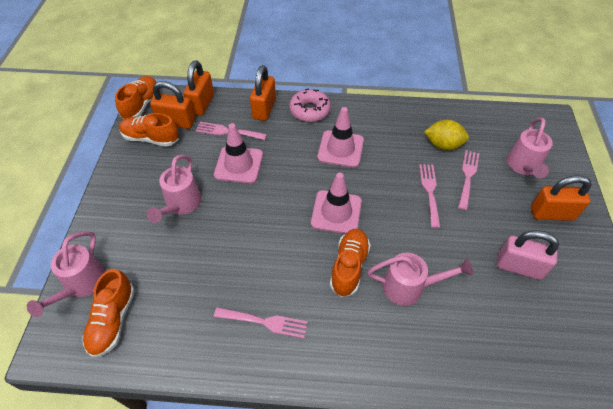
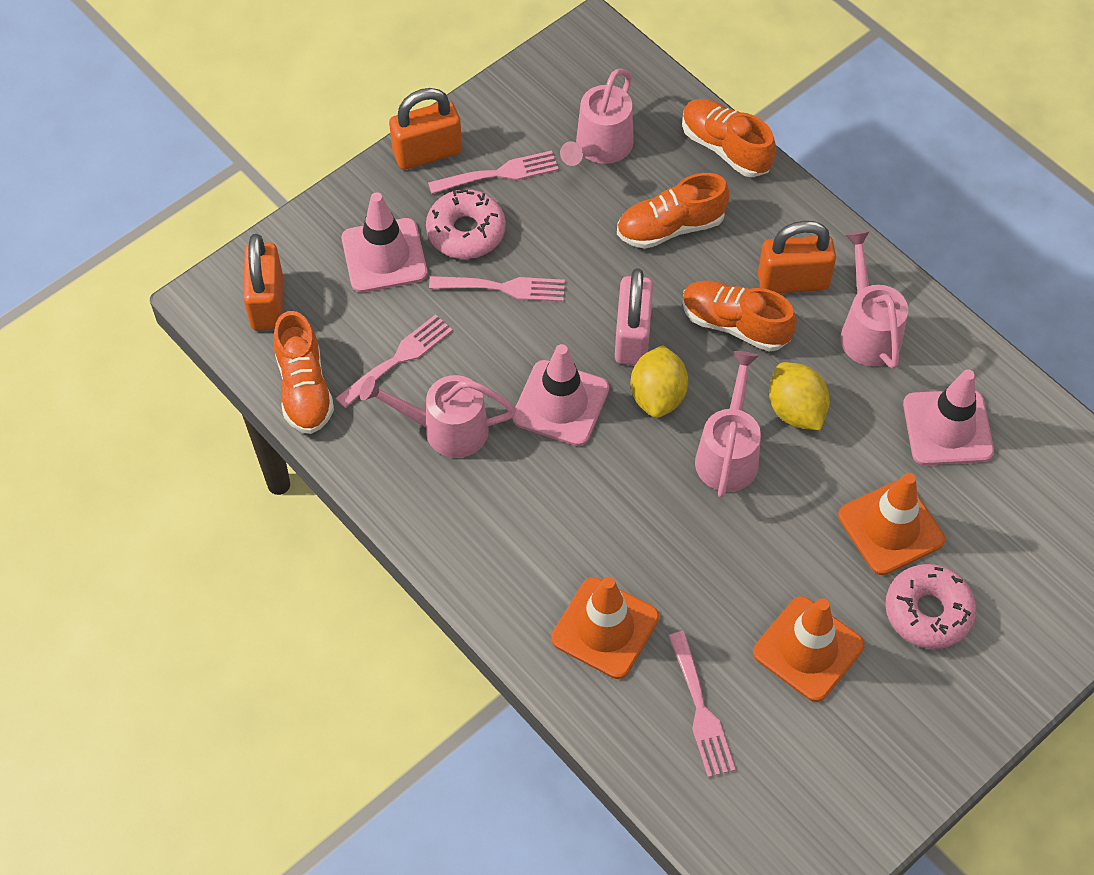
orange padlock: [150,81,195,129] [184,60,214,116] [250,65,276,121] [531,175,592,221] = 4 -> [243,234,283,331] [389,88,462,170] [758,221,836,293] = 3
orange traffic cone: none = 0 -> [551,577,659,679] [753,596,864,702] [838,473,945,575] = 3
pink donut: [289,89,331,122] = 1 -> [426,189,506,259] [885,564,976,649] = 2
yellow lemon: [424,120,469,150] = 1 -> [631,345,688,418] [769,362,830,430] = 2

